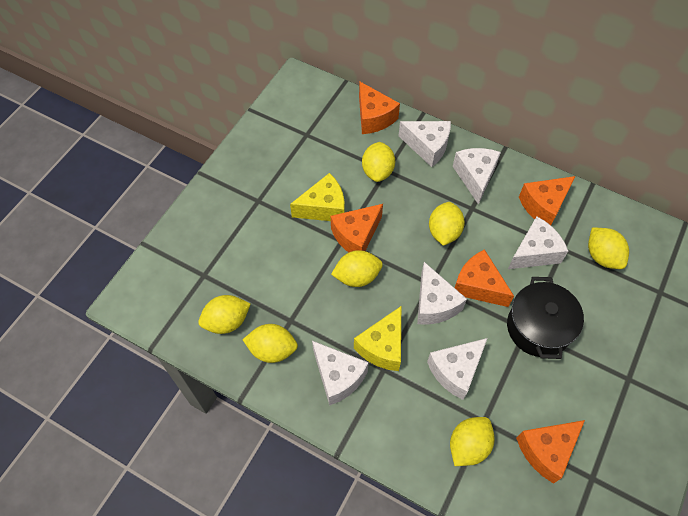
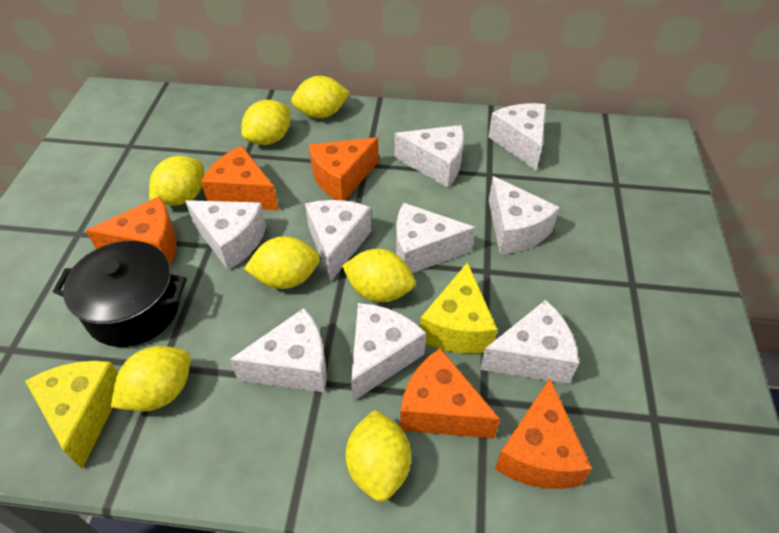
white cheese: [312,341,369,406] [398,121,451,167] [417,262,467,325] [427,338,488,400] [453,148,501,205] [508,216,568,269] = 6 -> [185,200,266,270] [230,308,327,393] [305,200,371,281] [351,303,426,401] [395,125,464,188] [396,203,475,273] [480,300,579,384] [488,103,546,171] [489,176,560,254] = 9

